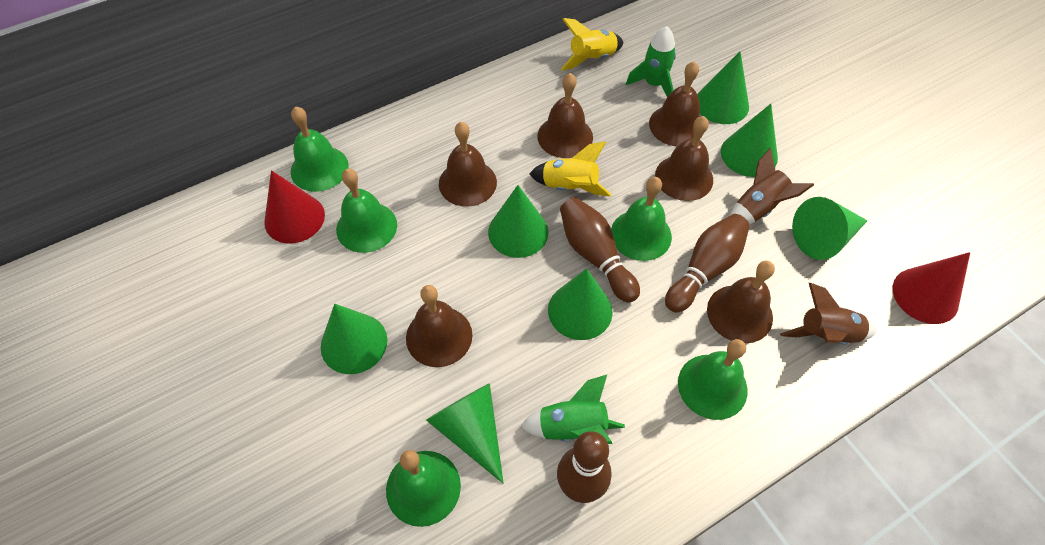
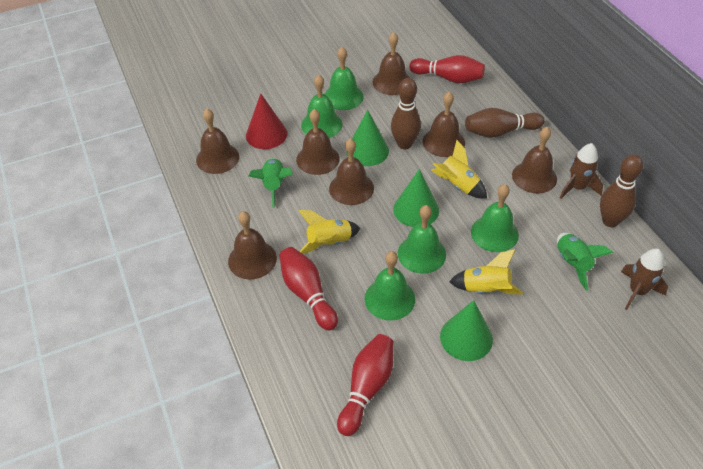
brown bell: [406,285,472,367] [439,122,497,207] [537,73,593,158] [649,61,703,146] [655,116,713,201] [707,261,775,343] = 6 -> [196,109,239,174] [228,211,277,279] [296,109,340,175] [329,138,374,205] [372,32,410,95] [423,92,465,157] [512,127,557,193] = 7
green cone: [321,304,387,374] [426,383,503,483] [488,185,549,258] [548,269,613,340] [697,51,749,124] [721,104,778,177] [792,197,868,260] = 7 -> [346,110,389,166] [393,169,439,227] [440,300,493,361] = 3
red bowling pin: none = 0 -> [279,247,338,331] [337,334,394,436] [409,55,485,83] = 3
red cone: [264,170,325,243] [893,252,970,324] = 2 -> [246,94,287,149] = 1
yellow rocket: [529,141,612,196] [561,18,624,71] = 2 -> [299,210,360,254] [431,140,487,198] [449,249,523,294] = 3

